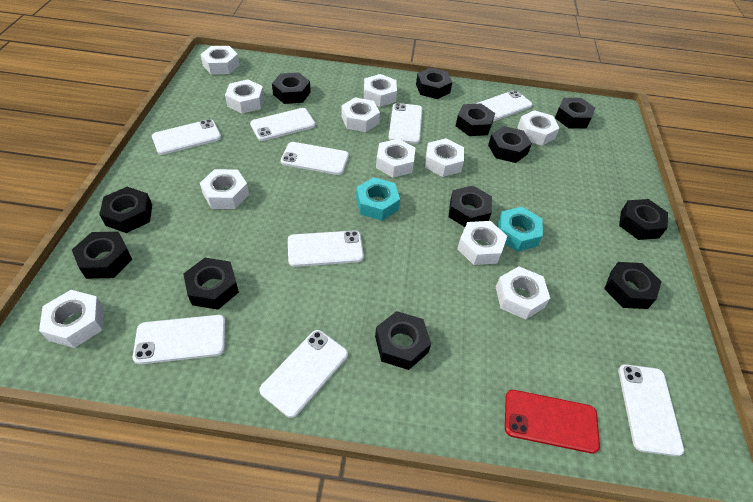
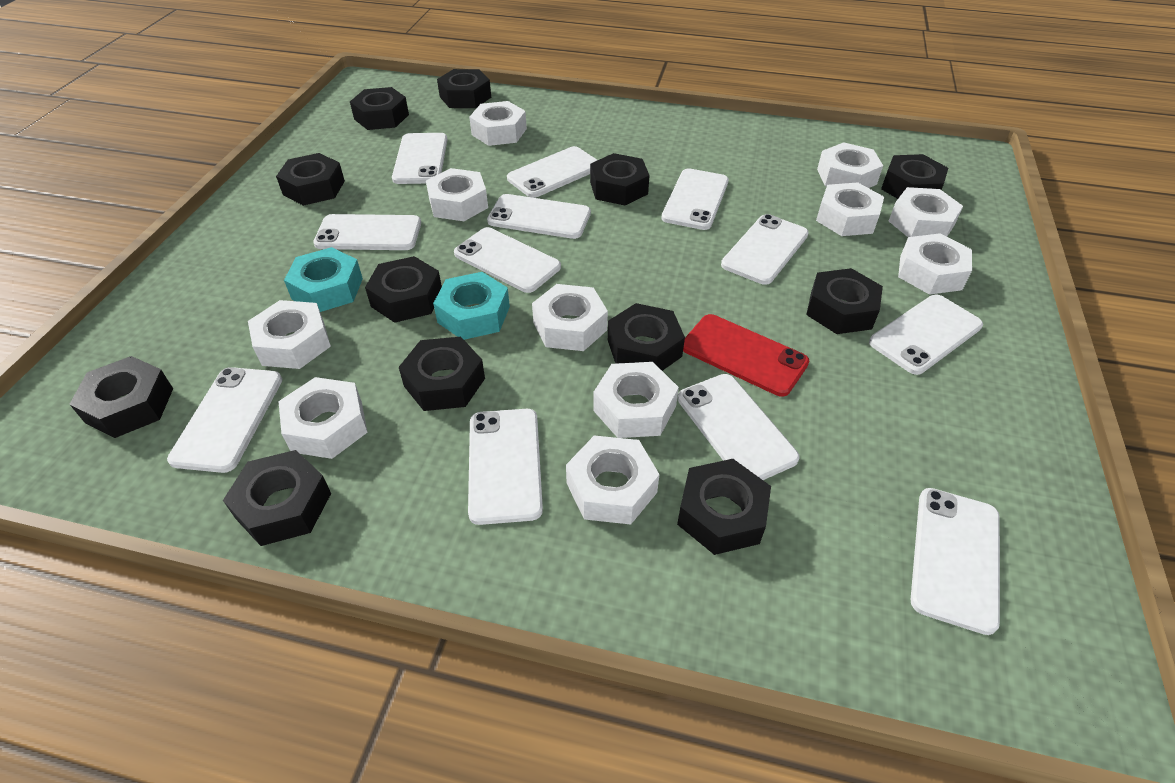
white phone: [133,315,226,364] [152,119,221,155] [250,108,316,141] [259,330,348,418] [281,142,349,175] [288,231,364,267] [388,103,422,144] [476,90,533,121] [618,364,684,456] = 9 -> [167,367,282,473] [313,214,421,250] [392,133,447,184] [454,227,561,293] [468,409,543,525] [487,194,591,239] [507,146,597,198] [661,168,729,230] [678,374,800,480] [721,214,809,285] [869,295,983,375] [910,488,1000,635] = 12

